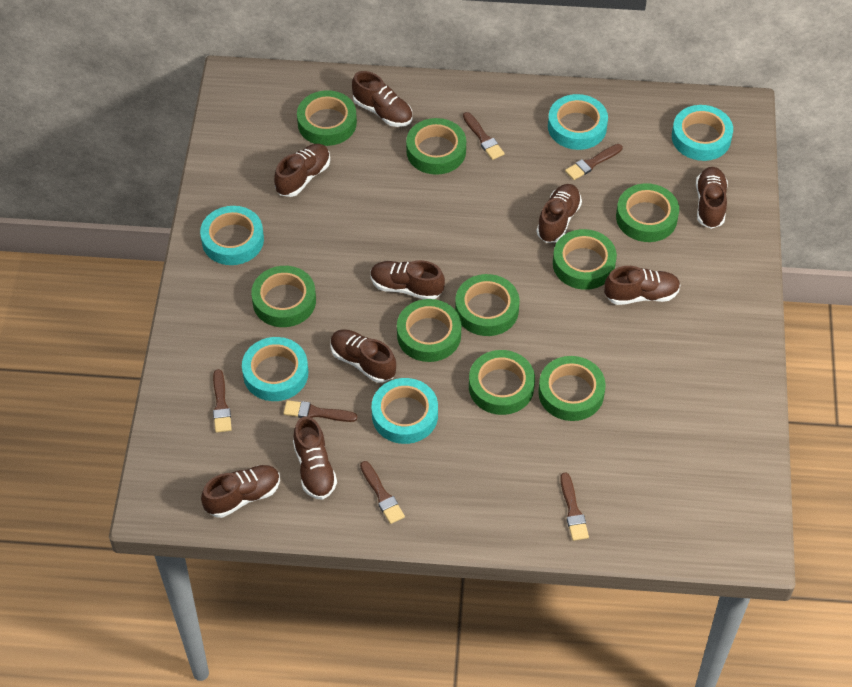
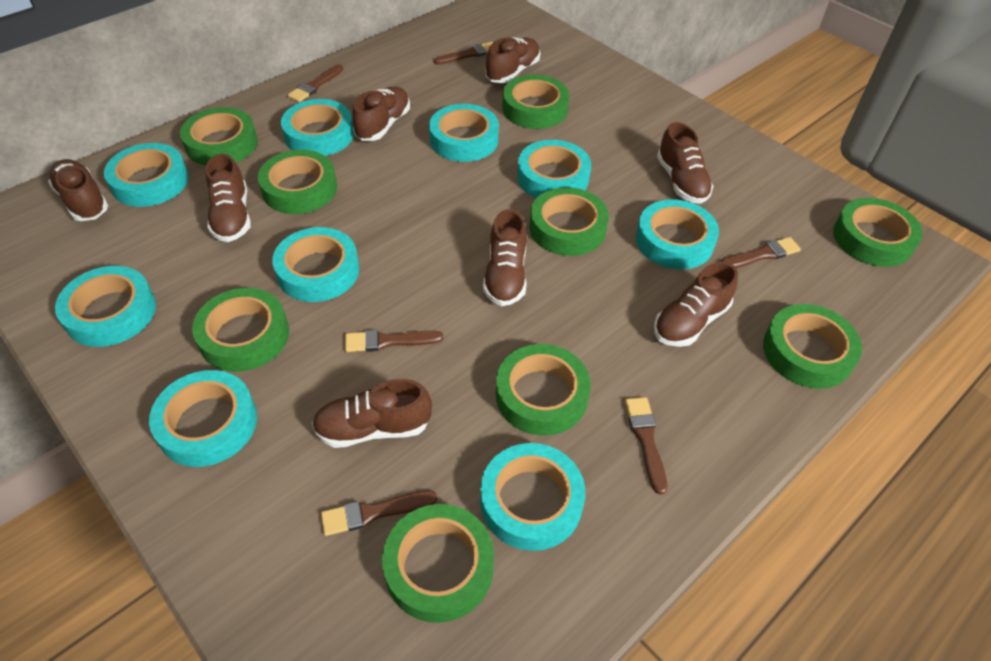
brown shoe: [201,465,280,518] [274,144,330,197] [293,416,337,500] [330,329,396,383] [352,71,412,127] [371,260,445,299] [536,184,582,243] [604,266,681,305] [696,167,728,229] = 9 -> [48,159,108,221] [205,154,251,242] [312,379,432,448] [352,86,410,141] [483,209,527,306] [485,37,541,83] [654,262,738,347] [657,122,714,204] = 8
turquoise tape: [200,206,264,265] [242,337,308,401] [372,378,438,444] [548,94,608,150] [672,105,733,161] = 5 -> [55,266,156,347] [104,143,188,207] [149,370,257,467] [272,227,359,302] [281,99,354,156] [429,104,499,162] [480,443,585,551] [517,140,591,198] [636,199,719,269] = 9

